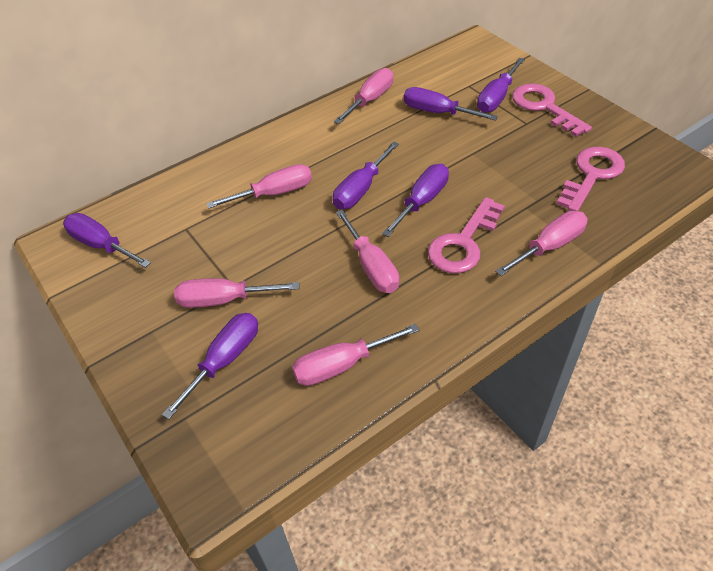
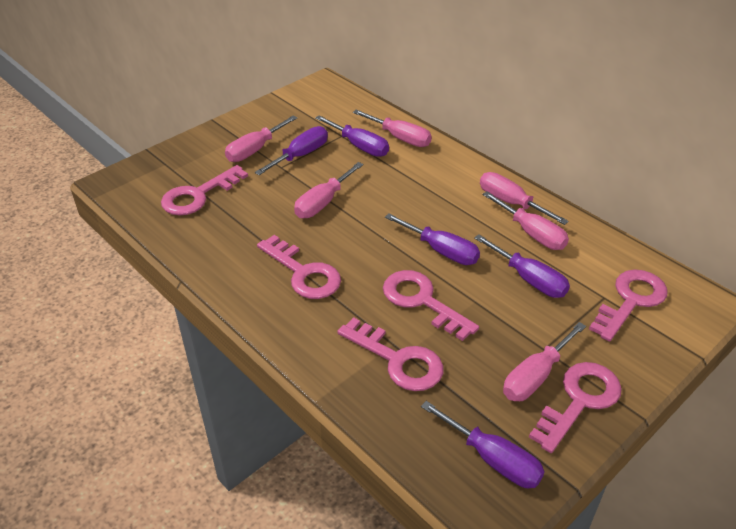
pink key: [428,197,505,273] [512,83,592,137] [556,147,625,211] = 3 -> [161,165,248,216] [257,235,341,299] [337,317,443,391] [383,270,479,341] [529,362,622,453] [589,269,667,342] = 6
purple screwdriver: [63,213,151,268] [162,313,258,419] [333,141,399,209] [382,164,449,237] [403,87,498,121] [477,58,525,113] = 6 -> [255,126,328,175] [315,115,389,157] [385,214,480,265] [421,401,545,488] [474,234,570,298] = 5

